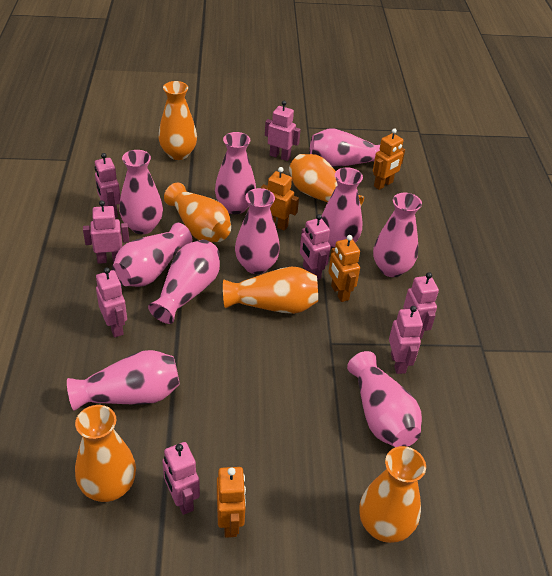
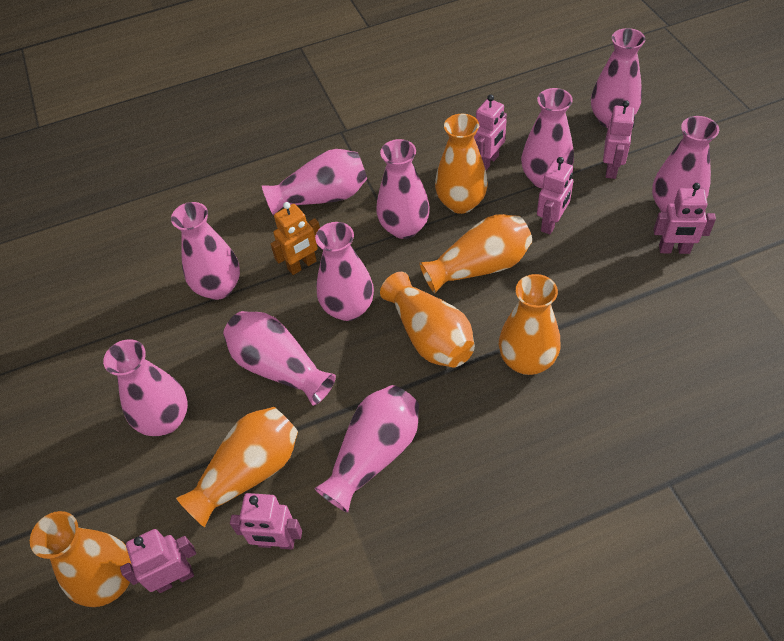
orange robot: [217,467,246,538] [261,167,299,231] [328,235,360,302] [373,128,405,190] = 4 -> [271,202,320,275] = 1
pink robot: [83,200,129,264] [95,153,120,218] [96,268,127,337] [162,442,200,515] [265,101,301,161] [300,214,331,280] [389,306,423,374] [403,272,439,339] = 8 -> [120,529,196,593] [230,493,302,550] [474,95,507,170] [537,157,573,234] [603,100,635,179] [654,183,716,254] = 6

